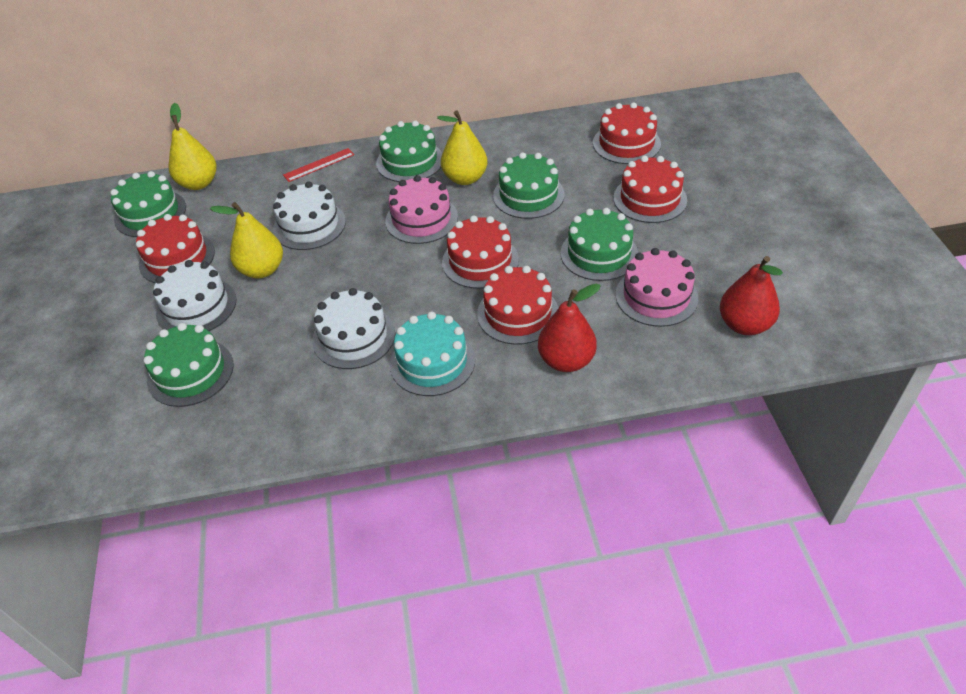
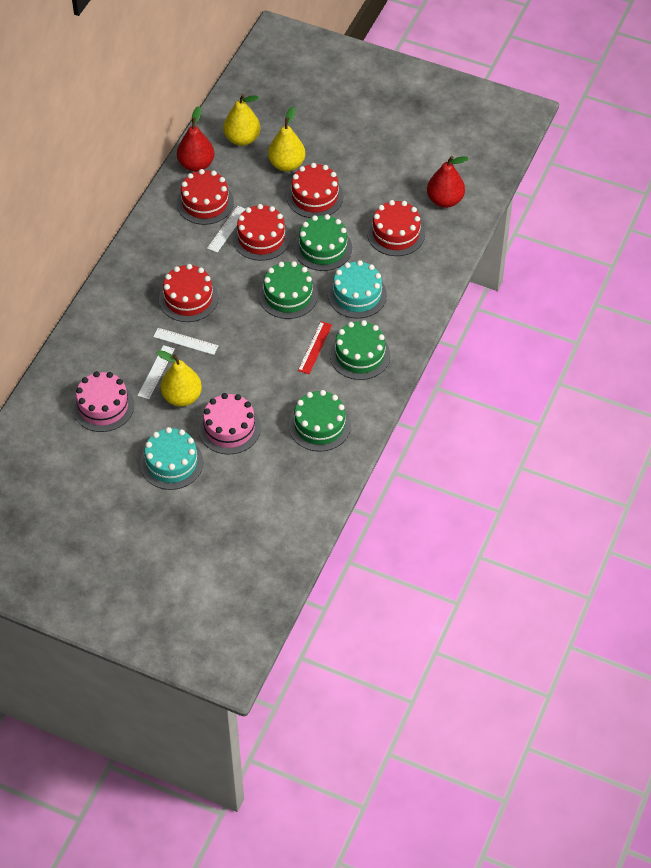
green cake: [110,171,186,237] [144,323,234,407] [376,120,442,182] [493,152,565,219] [560,208,638,281] = 5 -> [259,261,318,319] [289,390,351,452] [294,214,352,271] [330,320,390,380] = 4
turquoise cake: [390,311,475,396] = 1 -> [140,427,203,490] [328,260,387,319] = 2
white cake: [153,260,236,331] [273,182,346,250] [312,288,395,369] = 3 -> none = 0
white ruler: none = 0 -> [138,345,175,399] [153,328,219,355] [207,206,245,253] = 3

